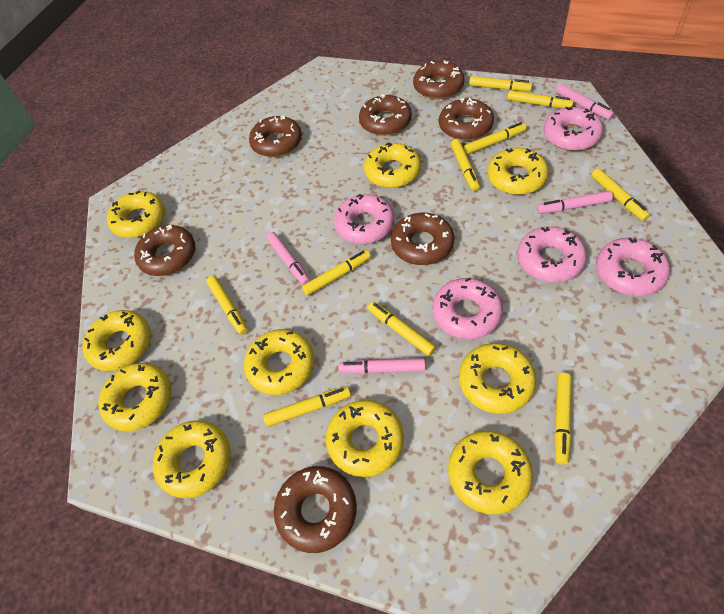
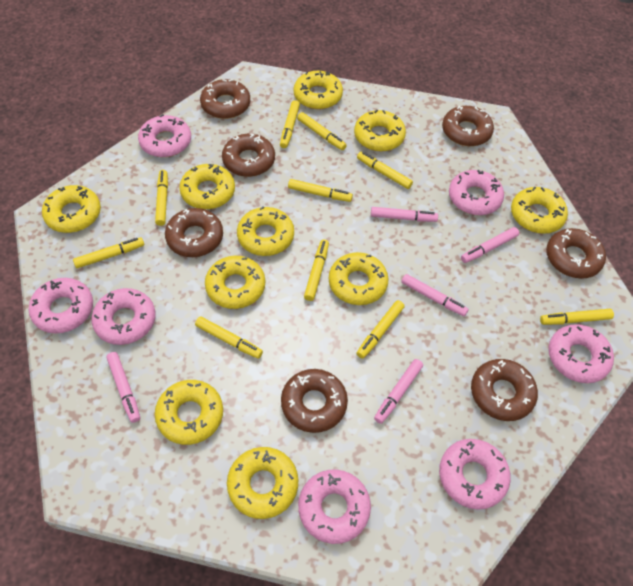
pink donut: [334,194,395,244] [432,278,503,339] [517,226,587,282] [544,106,603,151] [596,238,670,296] = 5 -> [28,278,93,333] [91,288,156,345] [138,114,191,157] [298,469,371,544] [439,439,511,510] [449,170,504,215] [548,324,614,383] = 7
pink marker: [266,232,310,285] [339,358,426,374] [537,191,613,214] [556,84,614,120] = 4 -> [106,352,140,423] [371,207,438,222] [374,359,423,424] [401,274,469,316] [461,227,519,263] = 5

